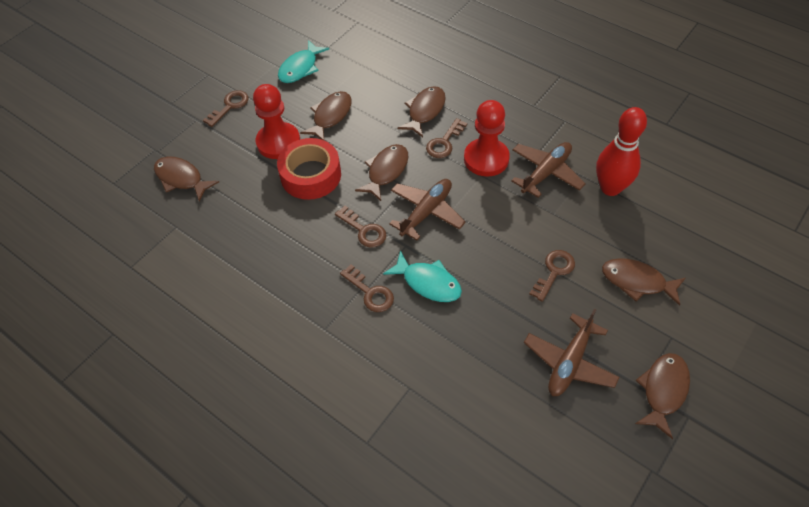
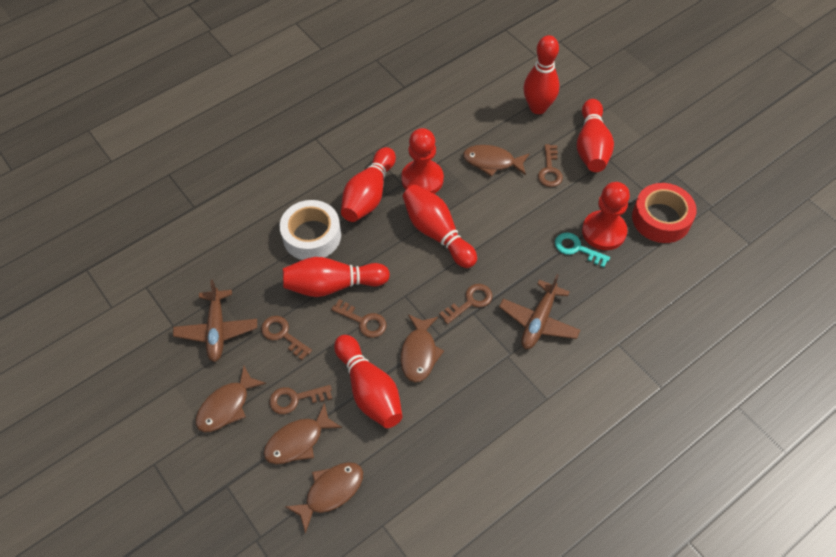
brown fish: [154,157,219,202] [300,91,352,140] [355,144,408,201] [397,86,446,137] [602,258,686,306] [635,353,690,439] = 6 -> [196,366,266,432] [264,403,342,464] [285,462,363,533] [401,314,444,383] [463,145,529,177] = 5
brown plane: [389,179,466,240] [511,142,585,198] [524,308,620,396] = 3 -> [173,280,257,362] [499,274,580,349] = 2
red bowling pin: [596,107,647,196] = 1 -> [283,257,390,297] [334,335,403,428] [341,147,396,222] [402,185,477,268] [523,35,560,114] [577,99,614,172] = 6
turquoise fish: [278,40,329,83] [383,250,462,302] = 2 -> none = 0
turquoise key: none = 0 -> [555,232,610,268] = 1
white tape: none = 0 -> [280,200,341,260] = 1

